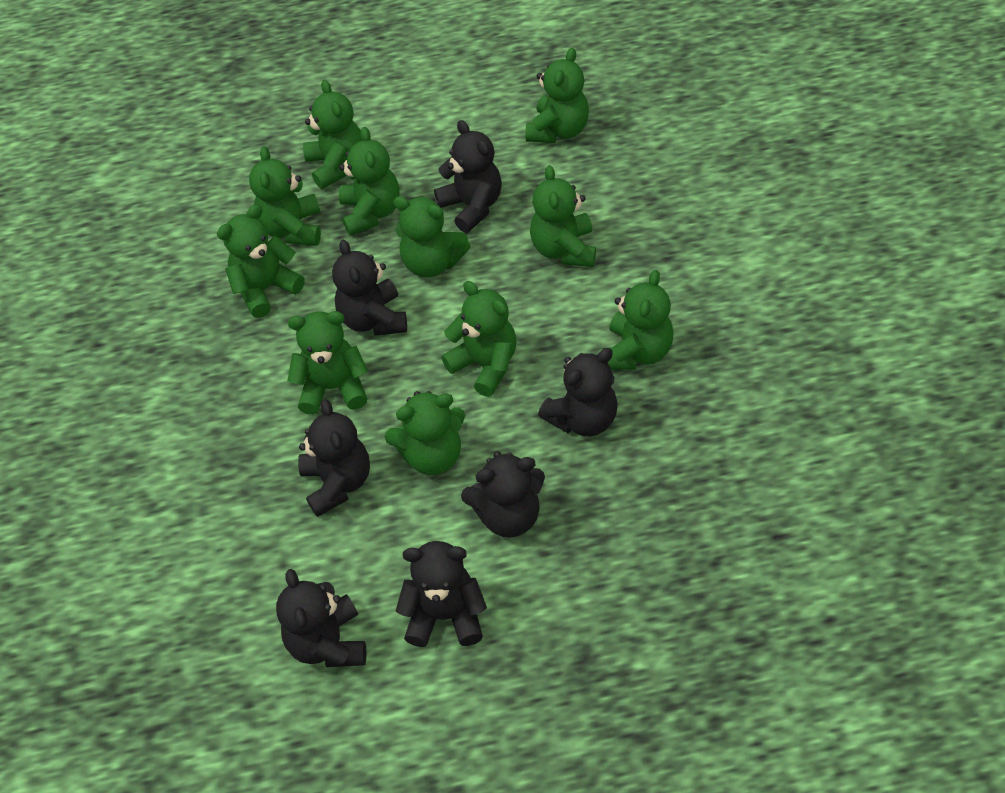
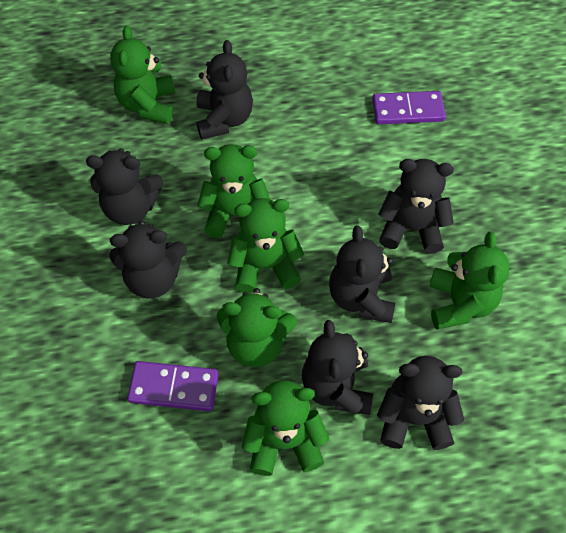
green teddy bear: [217,205,305,318] [249,146,321,246] [287,311,368,415] [303,80,362,189] [339,127,399,236] [385,391,465,475] [393,196,471,277] [441,281,517,397] [525,48,589,143] [530,165,596,267] [602,270,674,370] = 11 -> [110,25,175,124] [197,144,271,238] [217,288,297,367] [227,198,304,294] [242,380,329,476] [429,232,510,329] = 6
purple domino: none = 0 -> [127,361,219,411] [372,91,446,125] = 2

